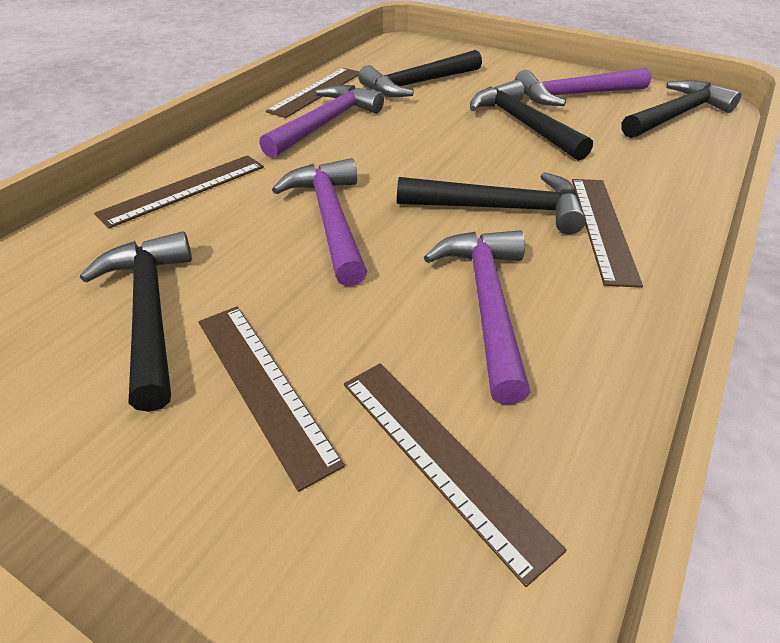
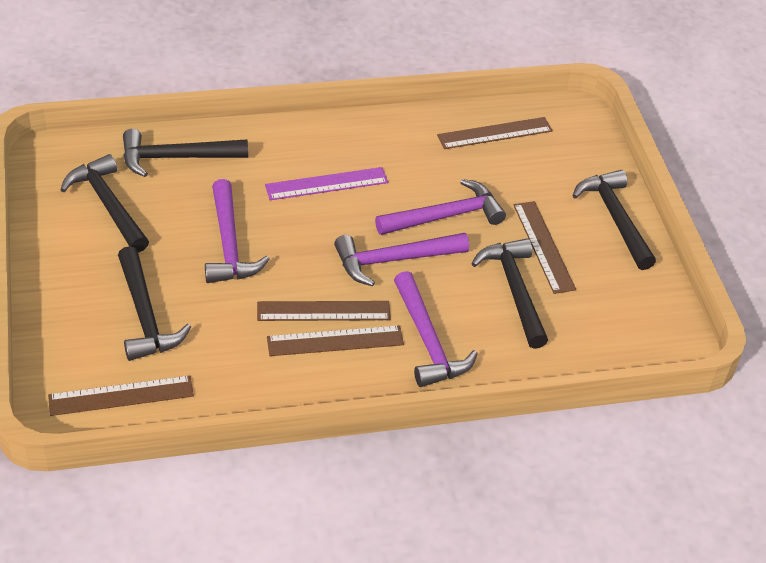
purple ruler: none = 0 -> [265,167,388,200] = 1

